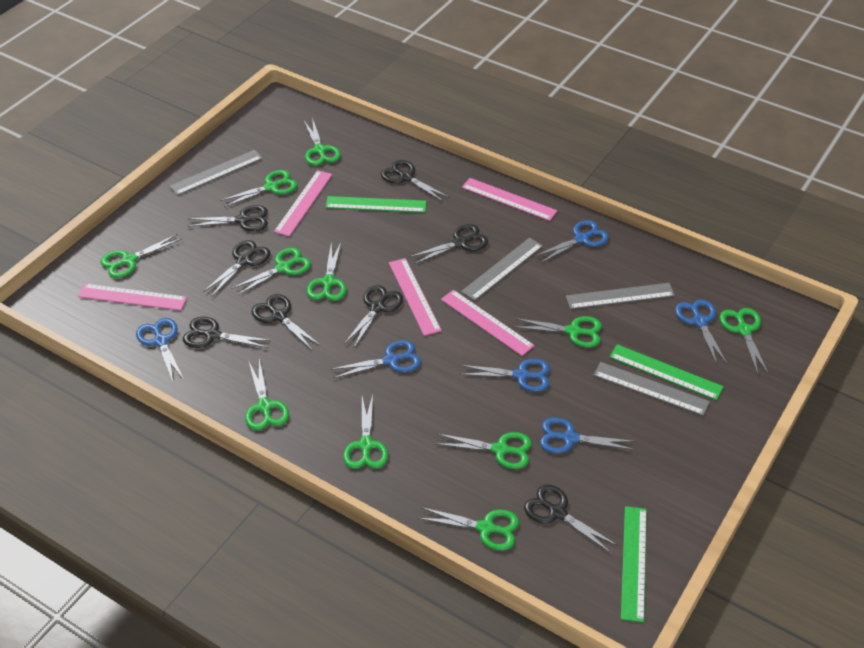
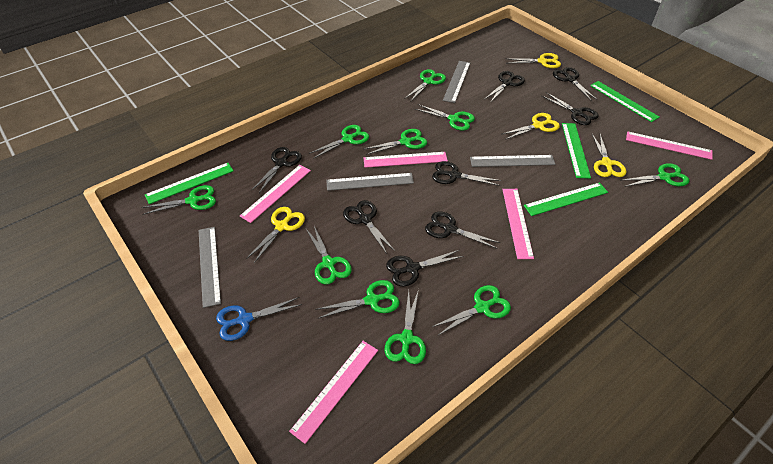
blue scissors: [136,318,184,381] [330,340,421,378] [459,359,550,392] [534,220,609,263] [540,417,636,454] [675,299,727,364] = 6 -> [216,297,302,341] = 1
green ruler: [326,196,426,213] [610,344,724,400] [621,506,647,623] = 3 -> [145,163,233,204] [524,182,608,216] [562,123,591,179] [590,81,659,122] = 4
green scissors: [100,234,182,278] [220,170,298,207] [231,248,311,296] [245,359,289,430] [304,118,341,166] [307,242,346,301] [343,395,388,469] [418,507,519,551] [437,432,532,469] [515,316,602,348] [720,308,768,374] = 11 -> [142,185,216,214] [306,226,352,285] [309,125,369,159] [315,280,400,318] [364,129,427,155] [385,289,426,364] [404,69,446,102] [415,104,475,131] [432,285,511,336] [622,163,689,187] = 10
yellow scissors: none = 0 -> [246,207,305,263] [501,113,560,140] [505,53,561,68] [592,134,626,177] = 4

